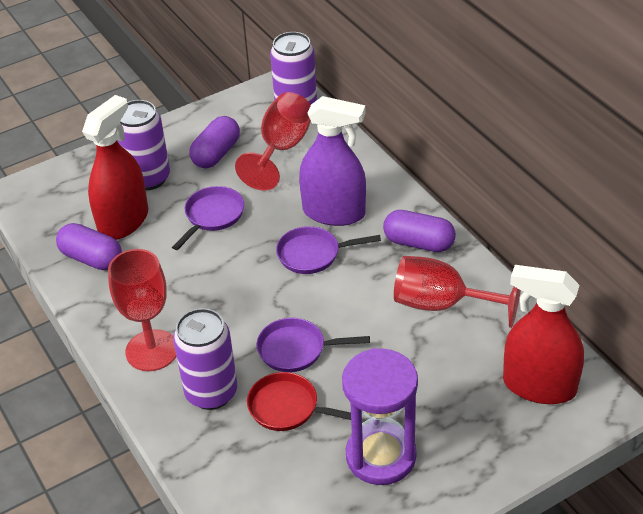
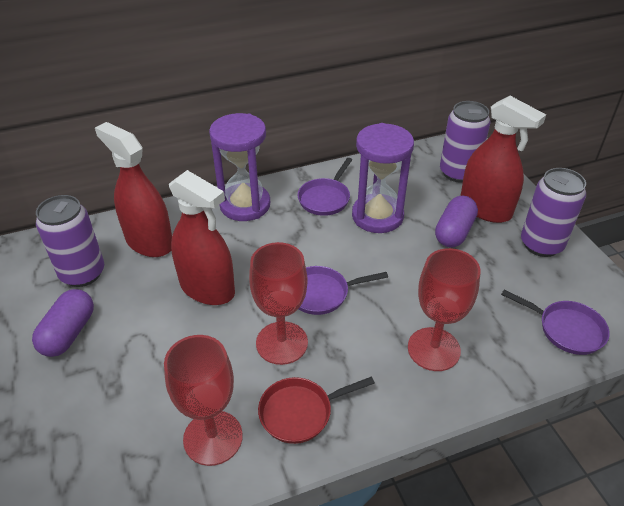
purple capsule: [56,223,122,270] [189,116,240,168] [383,210,456,252] = 3 -> [32,289,94,357] [435,196,478,247] = 2
purple hourglass: [342,348,418,485] = 1 -> [209,113,270,221] [352,123,414,233] = 2
purple spray bottle: [299,96,366,226] = 1 -> none = 0
red spray bottle: [82,95,148,240] [503,265,584,404] = 2 -> [95,122,172,257] [169,170,235,305] [460,96,546,223] = 3

